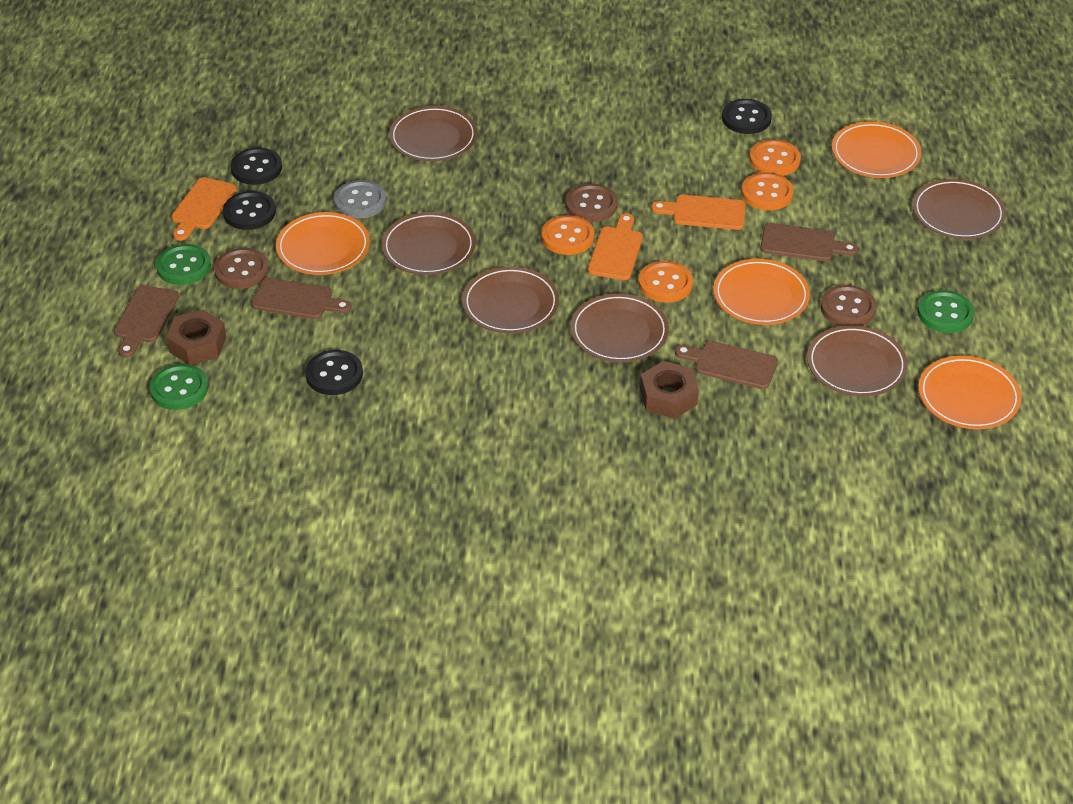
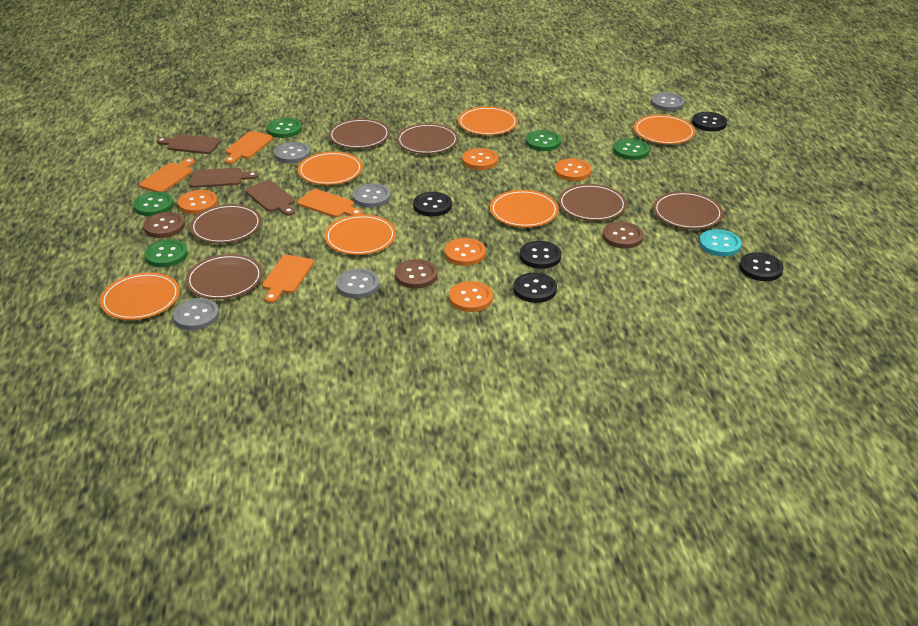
black button: [223,191,276,230] [230,148,282,185] [305,350,363,395] [722,99,772,134] = 4 -> [413,192,452,217] [513,273,557,303] [520,241,561,269] [692,112,727,132] [739,252,784,281] = 5
brown cutting board: [114,285,179,357] [251,278,351,319] [675,341,778,389] [760,223,858,261] = 4 -> [156,134,220,154] [190,168,258,188] [245,180,295,216] = 3
brown nut: [166,310,226,365] [640,361,699,419] = 2 -> none = 0
green button: [149,364,208,410] [156,244,211,285] [918,290,974,333] = 3 -> [133,192,174,216] [144,239,188,267] [267,118,302,138] [526,130,561,151] [613,138,650,160] = 5
grey button: [334,180,386,219] = 1 -> [173,298,219,330] [274,142,311,163] [336,269,380,299] [352,183,391,208] [651,92,685,111] = 5
orange button: [542,215,594,255] [639,261,693,303] [741,172,794,210] [750,139,801,176] = 4 -> [178,190,218,214] [445,238,486,266] [449,281,493,312] [462,148,498,170] [554,158,591,181] = 5
orange cutting board: [171,177,236,241] [588,214,643,280] [651,195,746,230] = 3 -> [139,158,195,192] [225,131,273,164] [262,255,314,303] [297,189,363,218] = 4
orange plate: [276,212,370,275] [713,259,810,325] [832,121,921,178] [918,356,1021,429] = 4 -> [100,272,180,320] [298,152,363,185] [325,214,396,255] [458,106,518,135] [490,190,559,227] [634,115,695,144] = 6
turquoise button: none = 0 -> [699,229,742,256] = 1

